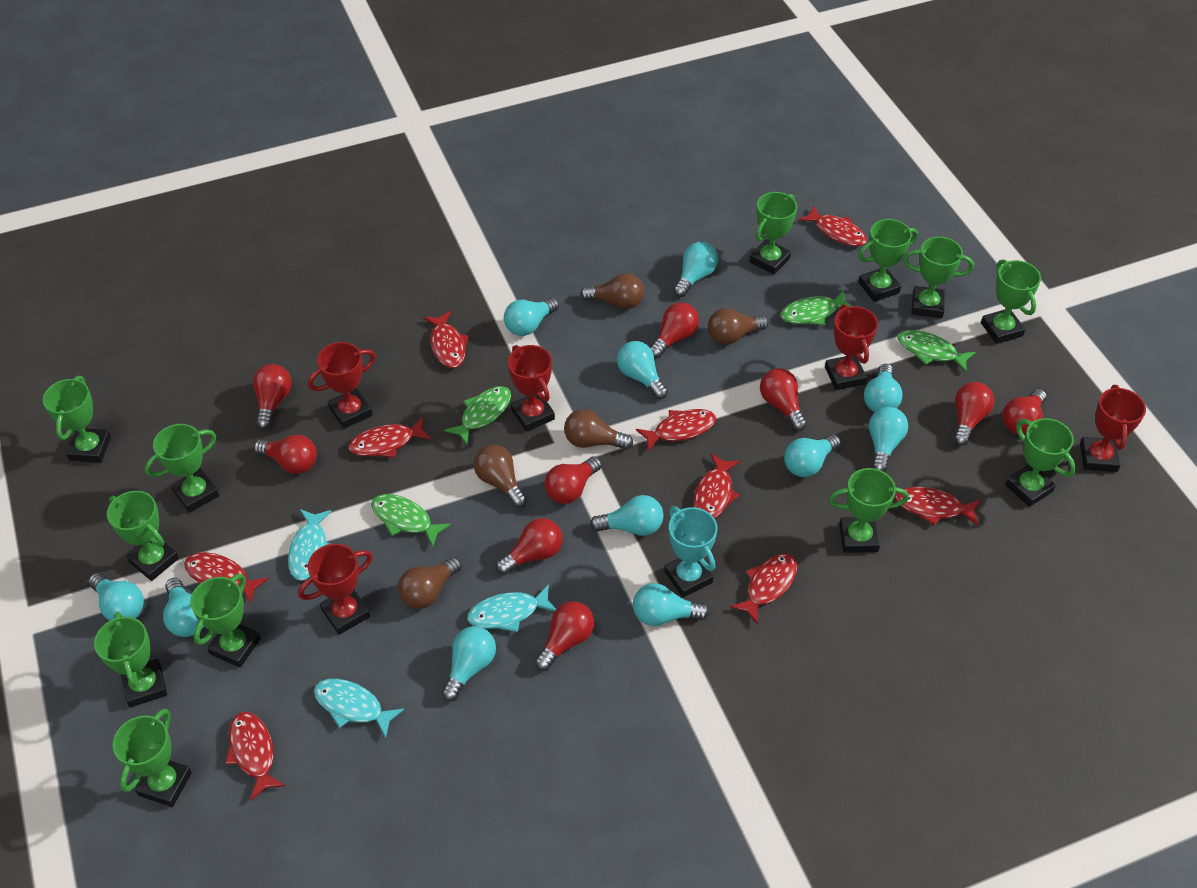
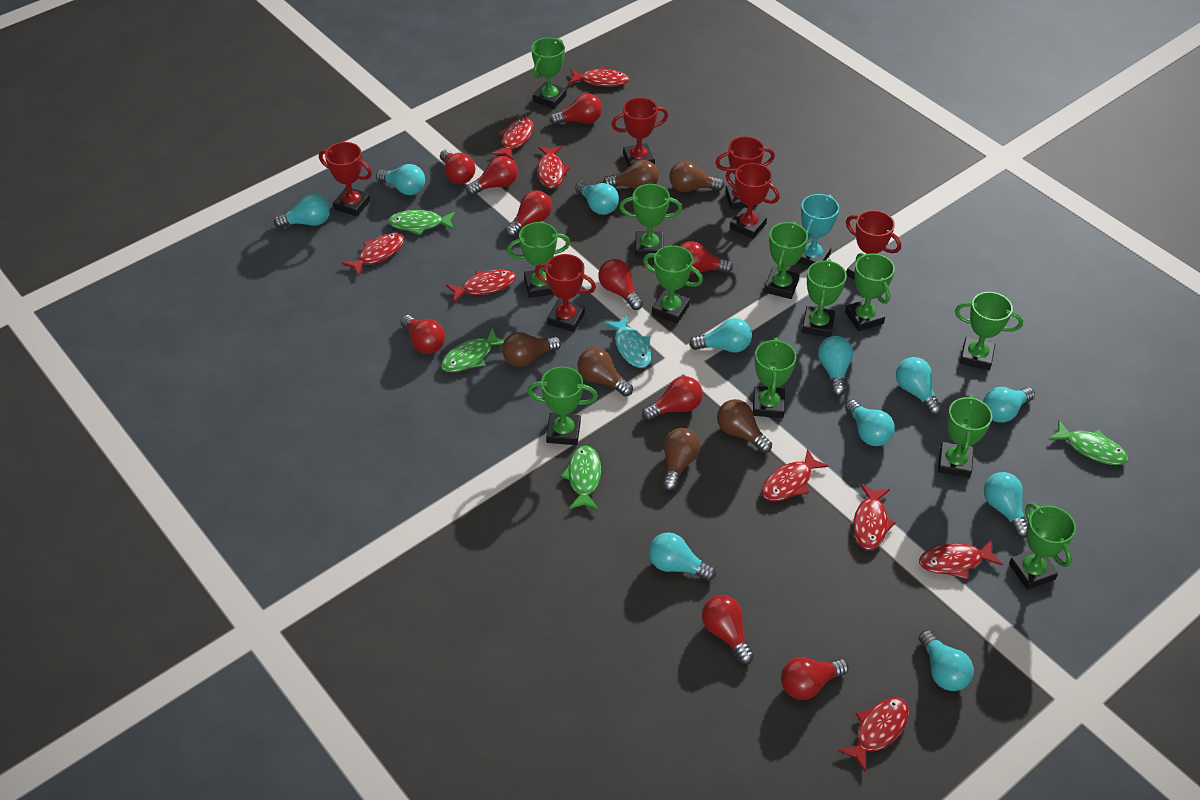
brown light bulb: [398,557,462,609] [474,445,527,507] [564,409,633,450] [580,273,644,309] [708,308,769,345] = 5 -> [502,332,561,367] [578,348,633,396] [603,160,659,189] [662,428,700,491] [669,161,725,192] [717,399,772,453] = 6
red light bulb: [253,364,292,429] [254,435,317,474] [496,518,563,575] [535,601,594,671] [544,456,602,504] [650,302,699,358] [760,368,807,431] [953,382,994,446] [1002,389,1047,435] = 9 -> [400,315,445,354] [440,150,475,184] [466,156,518,196] [506,190,552,237] [550,93,602,125] [598,259,643,310] [642,376,703,421] [680,241,733,274] [702,595,754,664] [781,657,849,700] = 10
red trophy: [298,544,373,635] [308,342,376,429] [508,345,555,432] [825,304,878,390] [1080,385,1146,472] = 5 -> [319,142,372,217] [535,254,596,332] [611,98,668,167] [715,136,775,209] [726,163,780,239] [846,210,901,280] = 6
turquoise fish: [288,509,332,581] [314,679,404,738] [467,584,556,632] = 3 -> [604,315,651,368] = 1

